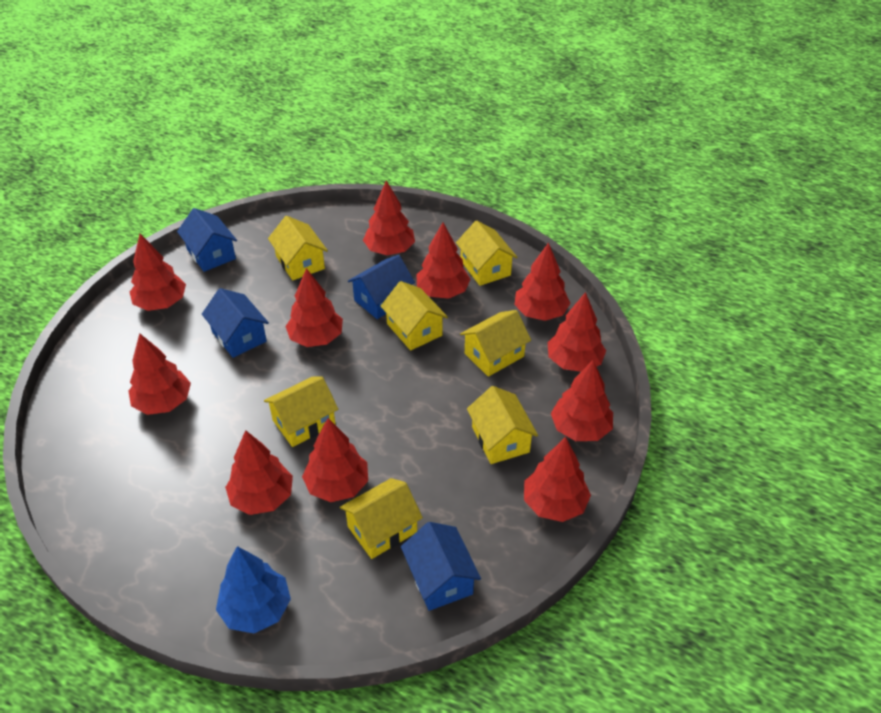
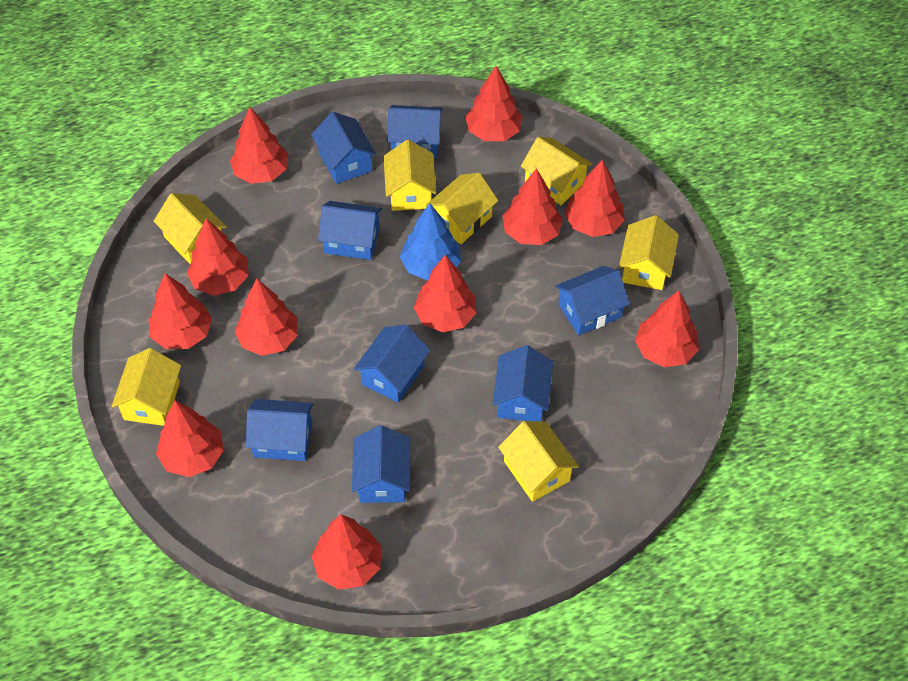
blue house: [177,208,237,272] [202,288,269,358] [348,255,415,319] [401,522,481,611] = 4 -> [246,399,313,461] [311,112,376,184] [318,201,382,260] [352,425,410,503] [354,325,430,403] [387,105,443,158] [493,345,553,421] [555,266,630,335] = 8

